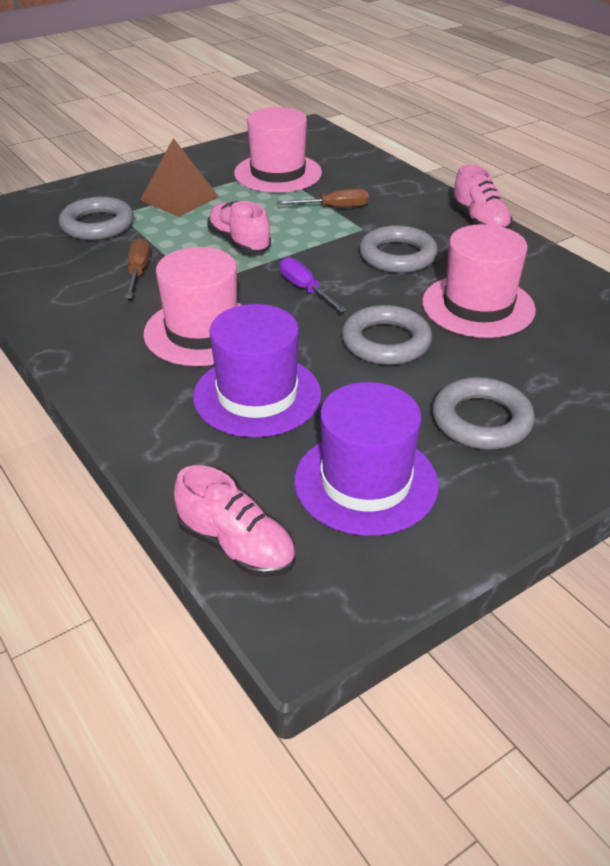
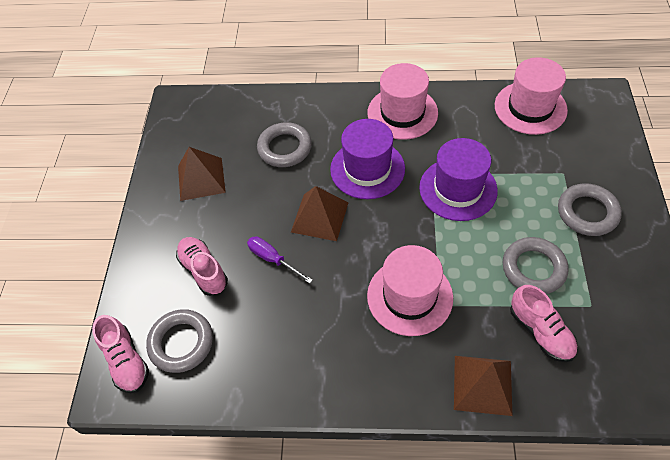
brown pyramid: [140,138,219,217] = 1 -> [178,147,226,201] [291,186,348,241] [454,356,512,416] = 3
brown screwdriver: [125,238,150,298] [277,189,369,208] = 2 -> none = 0

